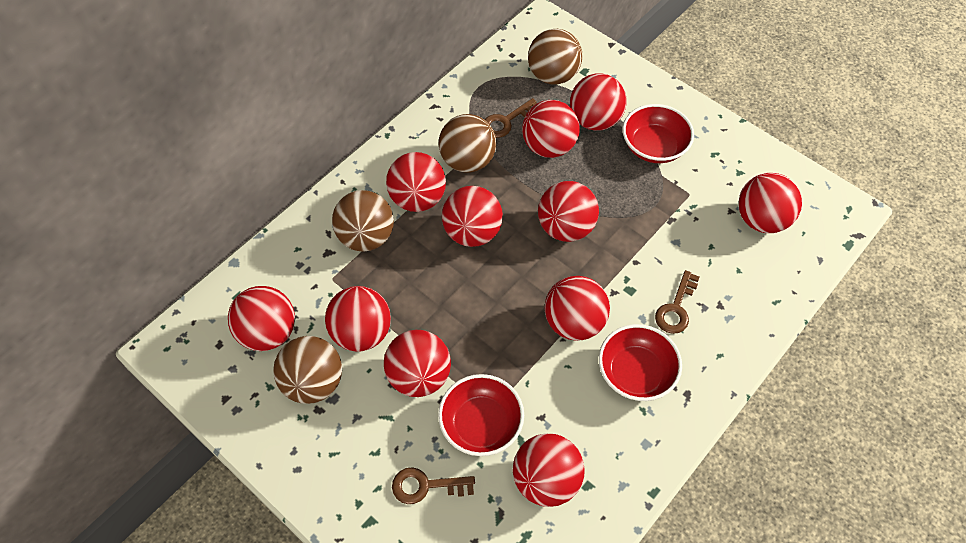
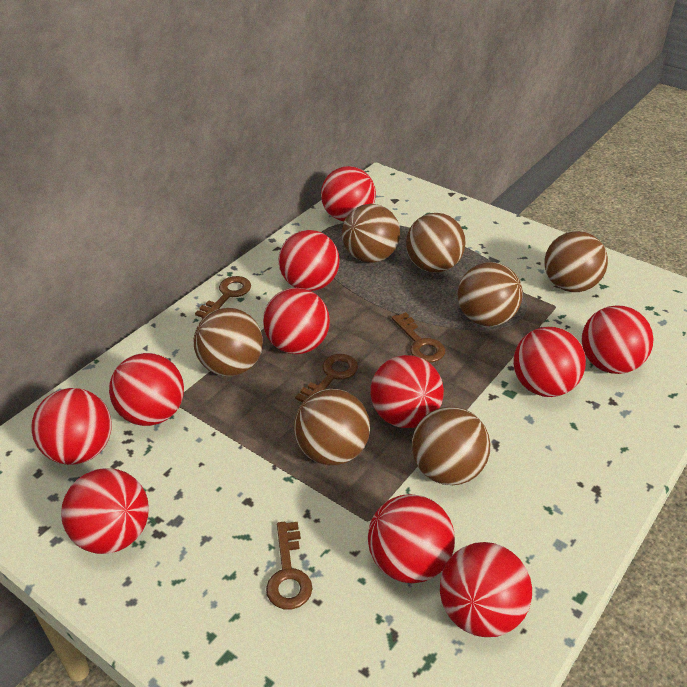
brown ball: [273,336,342,404] [332,190,394,252] [439,114,497,173] [528,29,582,85] = 4 -> [194,308,263,376] [294,389,370,465] [342,204,400,263] [406,213,466,273] [412,407,490,485] [458,262,523,326] [544,231,608,292] = 7
brown key: [392,467,475,504] [485,98,537,138] [655,270,699,334] = 3 -> [195,276,251,319] [266,522,312,610] [295,354,358,402] [392,312,445,363] = 4
red bowl: [438,374,524,456] [599,324,682,401] [622,104,694,163] = 3 -> none = 0

